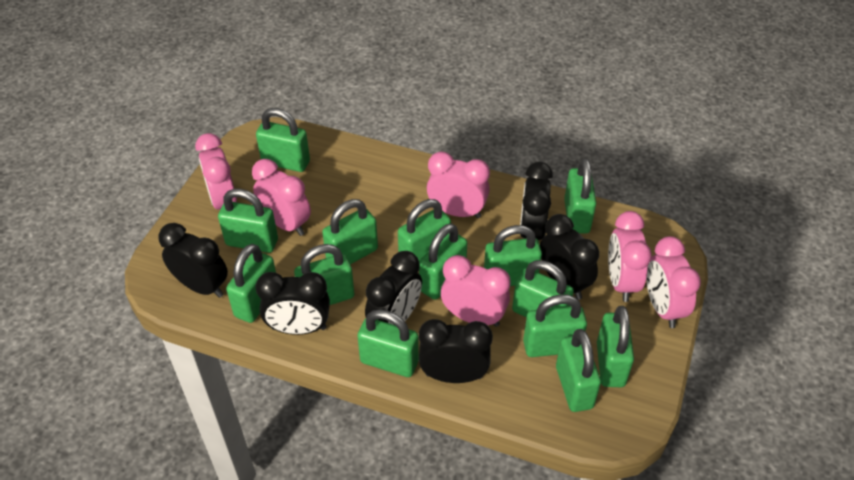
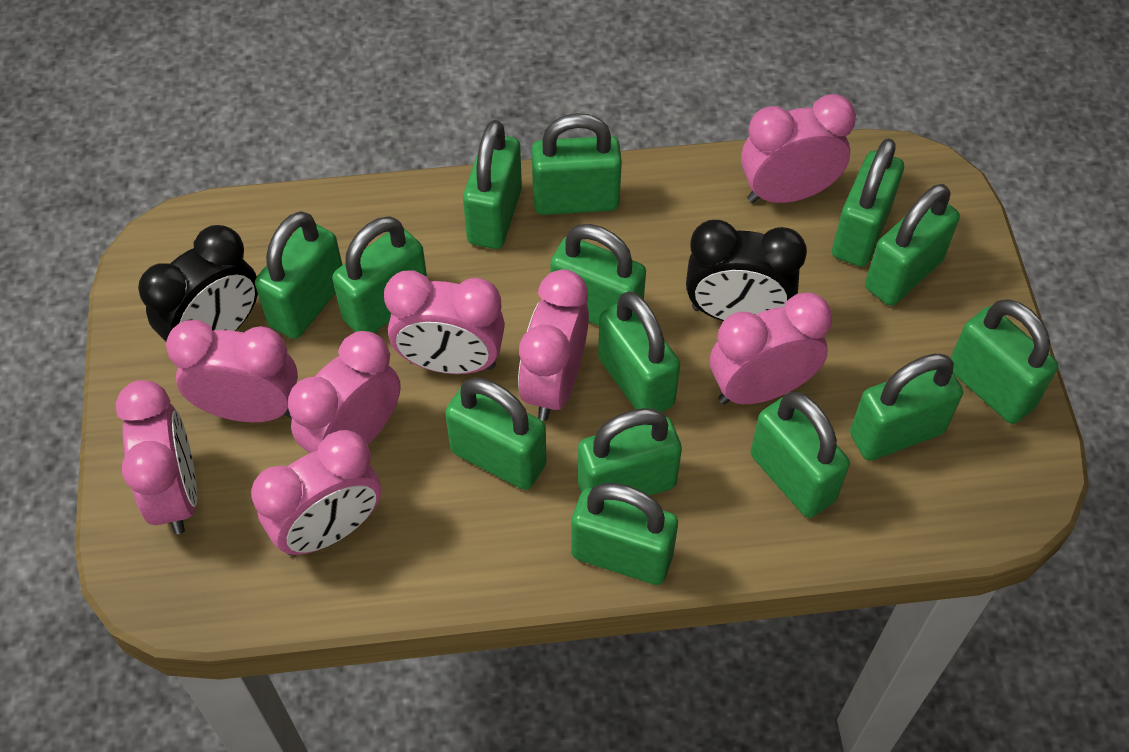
black clock: [158,223,228,298] [255,272,330,335] [365,251,422,325] [419,319,493,383] [520,162,553,240] [540,214,599,300] = 6 -> [138,225,258,342] [686,220,807,321] = 2
pink clock: [195,133,237,209] [252,159,311,236] [427,151,490,218] [441,255,511,327] [608,211,652,302] [646,236,701,328] = 6 -> [116,380,197,534] [166,320,298,422] [251,430,381,555] [288,331,401,453] [384,271,505,374] [518,269,589,421] [710,292,832,404] [741,94,856,203] = 8

